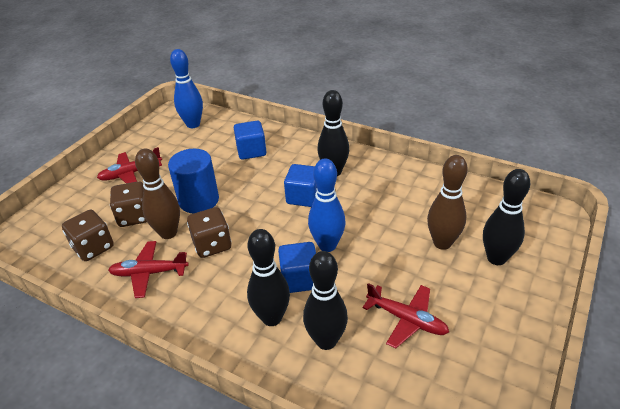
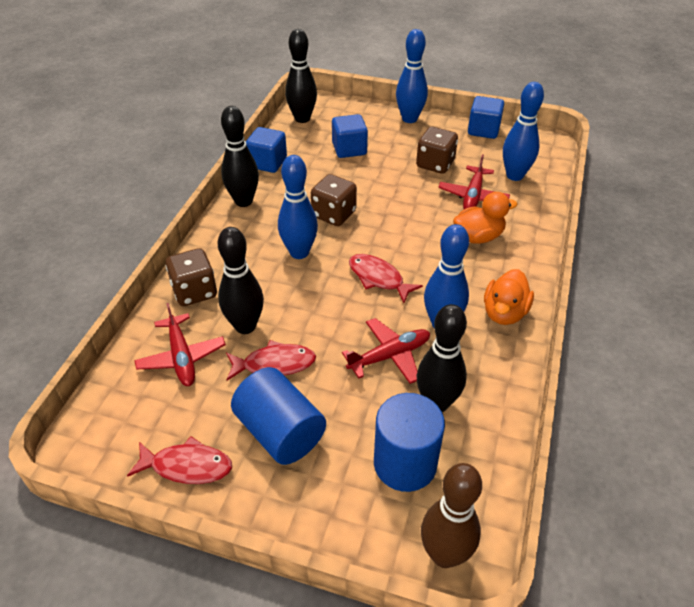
blue bowling pin: [170,49,203,128] [308,159,346,252] = 2 -> [278,155,318,259] [396,29,428,123] [424,224,469,327] [503,82,544,181] = 4
blue cylinder: [168,149,219,213] = 1 -> [231,367,326,465] [374,393,445,492] = 2
brown bowling pin: [135,149,180,239] [427,155,468,250] = 2 -> [421,463,482,568] = 1
orange duck: none = 0 -> [453,192,517,244] [484,269,534,325] = 2
red fish: none = 0 -> [127,436,232,484] [226,340,316,381] [349,254,423,303] = 3

